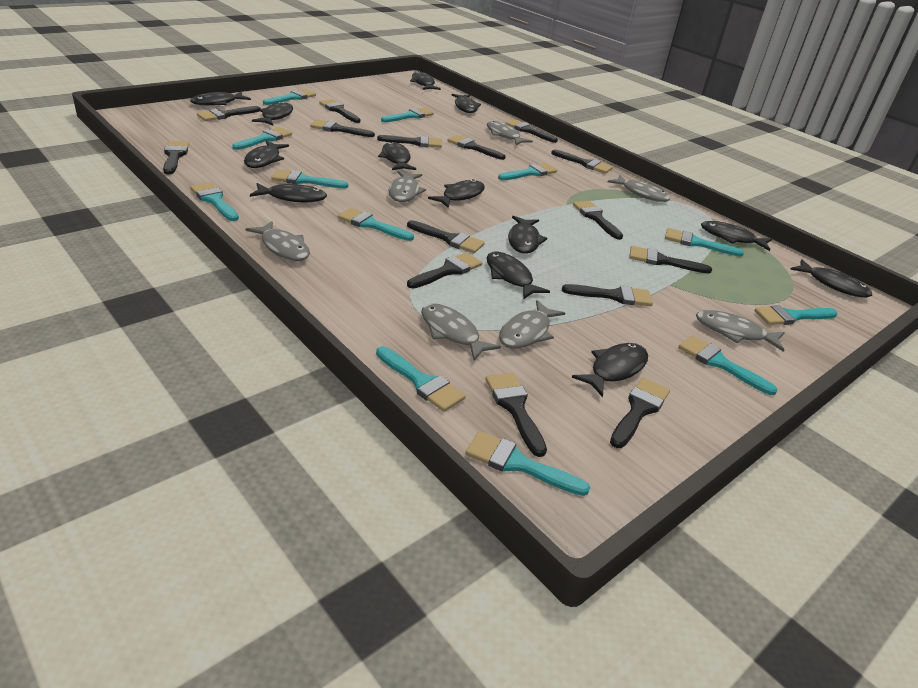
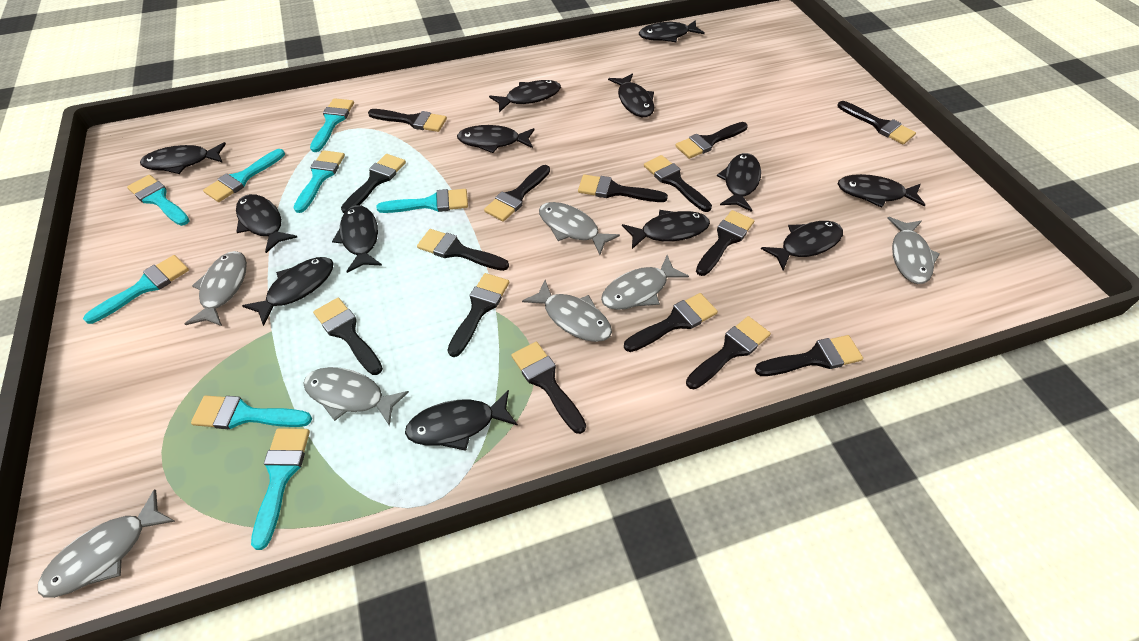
turquoise brush: [190,182,239,221] [232,127,292,150] [263,89,316,105] [271,169,349,188] [338,208,414,241] [376,346,466,412] [381,108,434,122] [465,431,590,496] [498,163,557,180] [665,228,744,257] [678,335,778,395] [754,305,837,325] = 12 -> [83,255,189,324] [127,175,190,226] [191,395,312,429] [203,149,285,202] [251,428,310,550] [294,150,345,213] [310,98,354,152] [376,189,468,213] = 8

